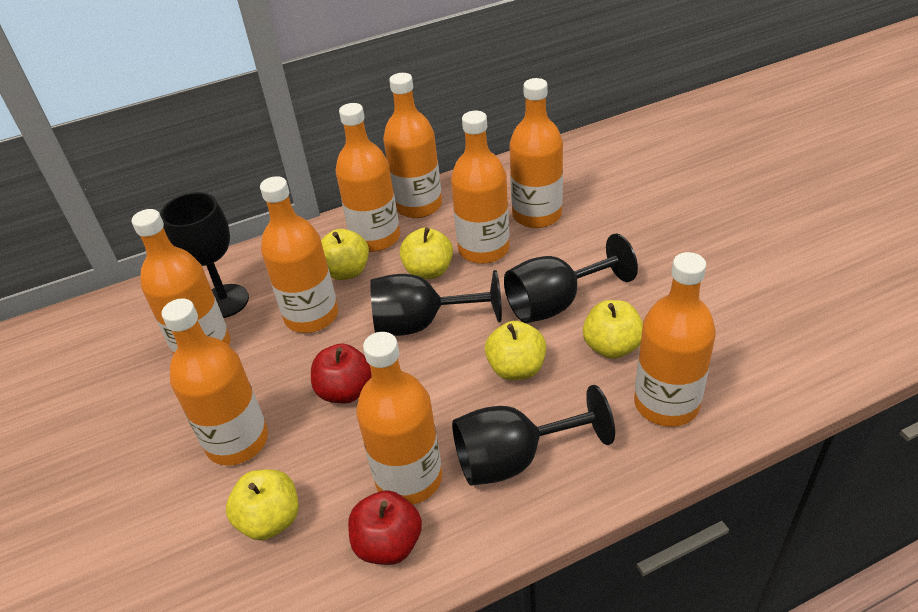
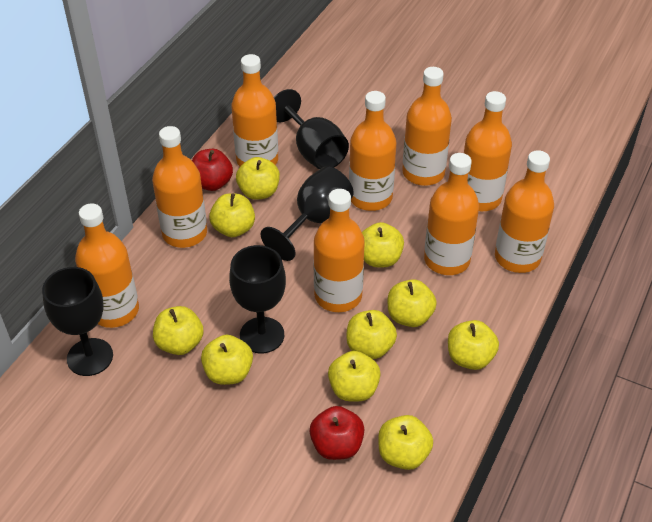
yellow apple: [226,469,299,540] [321,229,369,280] [400,227,453,279] [485,321,546,380] [583,300,643,359] = 5 -> [153,306,204,355] [201,335,253,385] [209,193,255,237] [236,157,280,200] [328,351,381,402] [346,310,397,359] [362,222,404,267] [378,415,433,470] [388,279,437,327] [448,320,499,370] = 10

